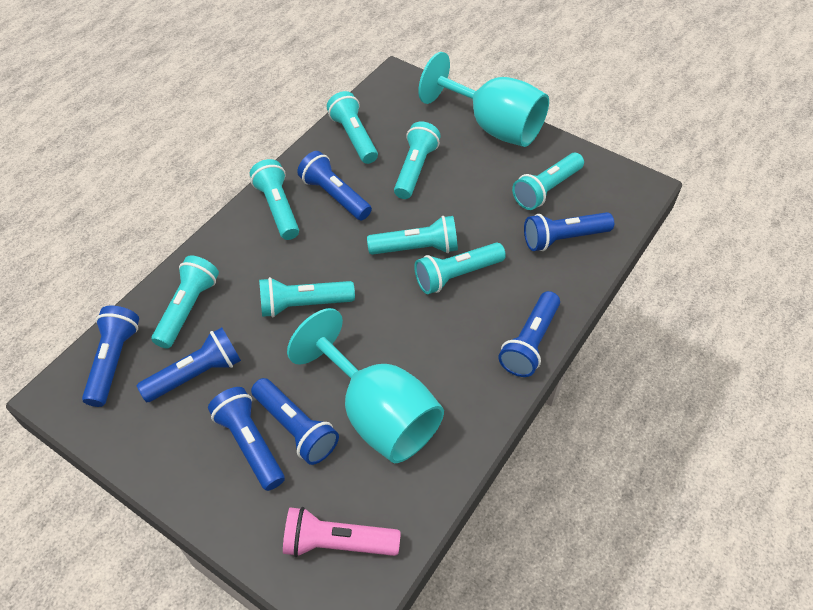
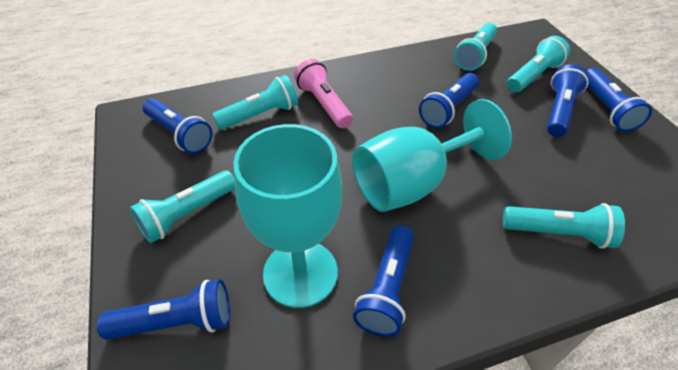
blue flashlight: [82,306,139,407] [137,327,241,402] [208,387,285,491] [251,378,339,465] [297,151,372,220] [498,291,560,377] [524,212,614,251] = 7 -> [97,279,230,340] [143,98,212,154] [353,225,414,337] [419,73,479,128] [547,64,588,137] [587,68,652,132] = 6
turquoise flashlight: [152,255,219,349] [250,159,299,240] [259,277,355,317] [327,91,378,164] [367,216,458,255] [394,121,441,199] [414,243,506,294] [512,153,584,210] = 8 -> [130,170,235,243] [212,75,298,130] [454,23,497,71] [503,203,625,249] [507,36,570,92] = 5

